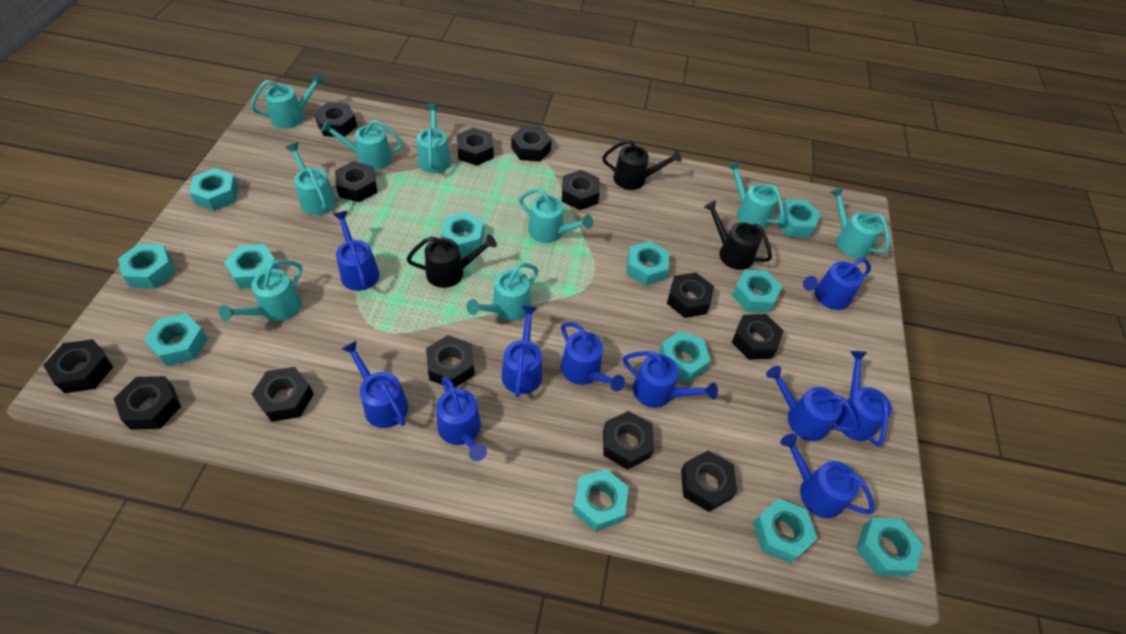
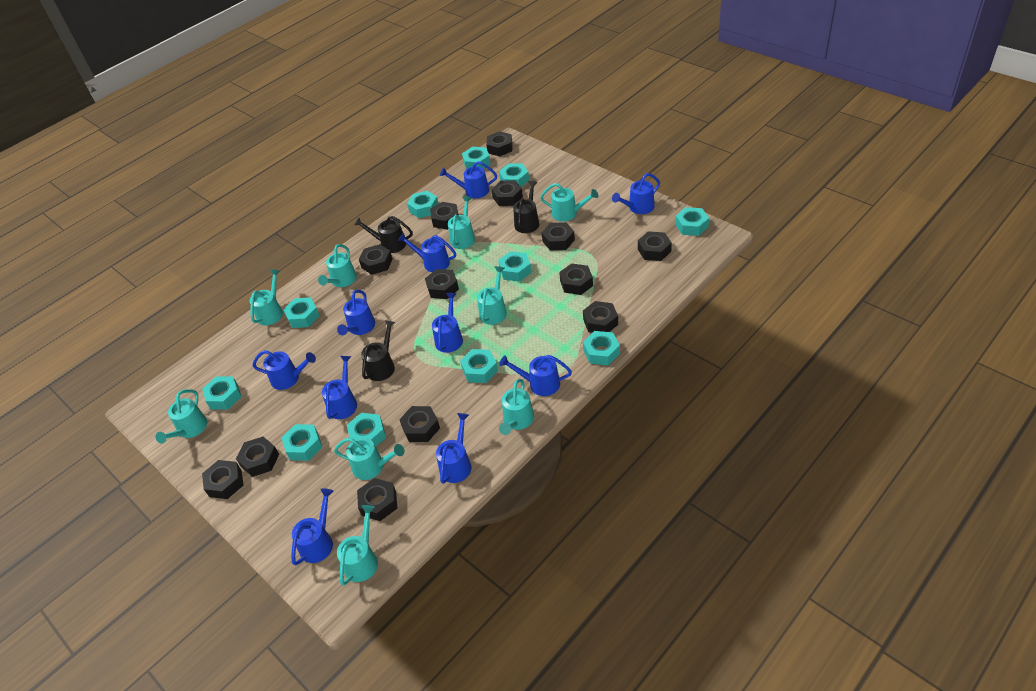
turquoise nut: [118,244,175,289] [144,313,208,366] [189,168,239,211] [224,244,279,289] [441,212,484,256] [573,469,628,531] [626,241,669,286] [659,331,711,383] [732,270,782,312] [753,498,817,563] [775,200,821,237] [856,518,923,577] = 12 -> [202,376,241,410] [281,424,322,461] [283,297,320,328] [347,413,386,446] [407,191,439,218] [460,349,498,383] [462,147,491,169] [498,251,532,282] [499,163,529,187] [583,331,620,365] [675,207,709,236] = 11

